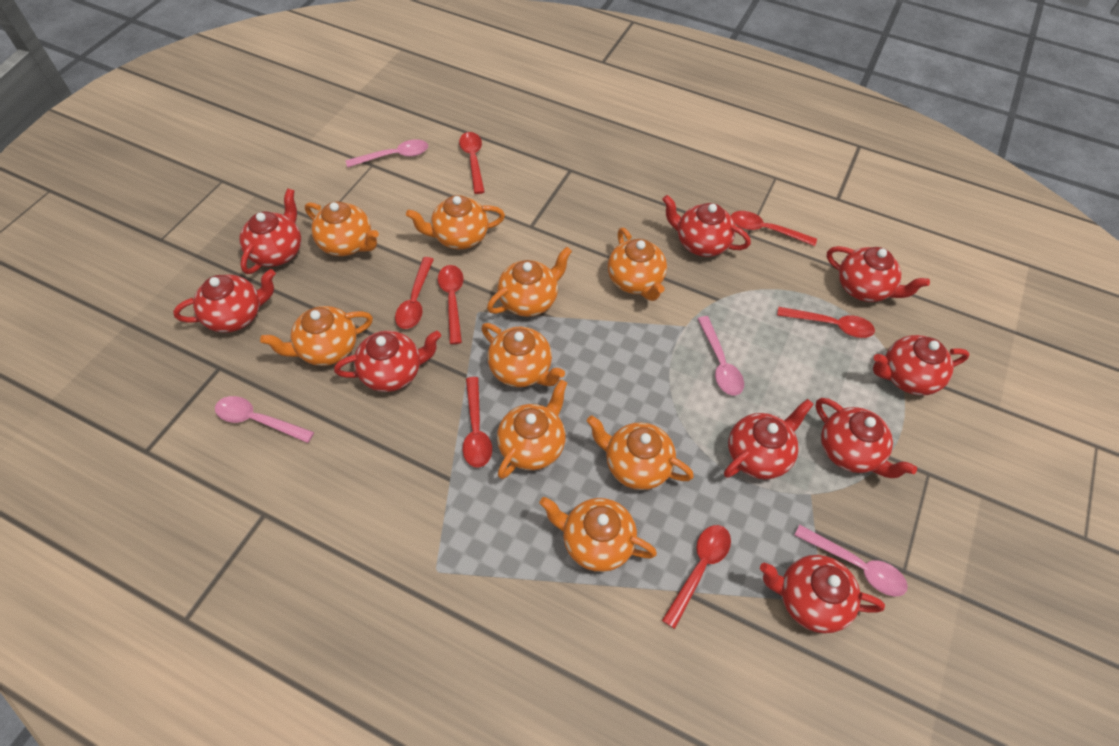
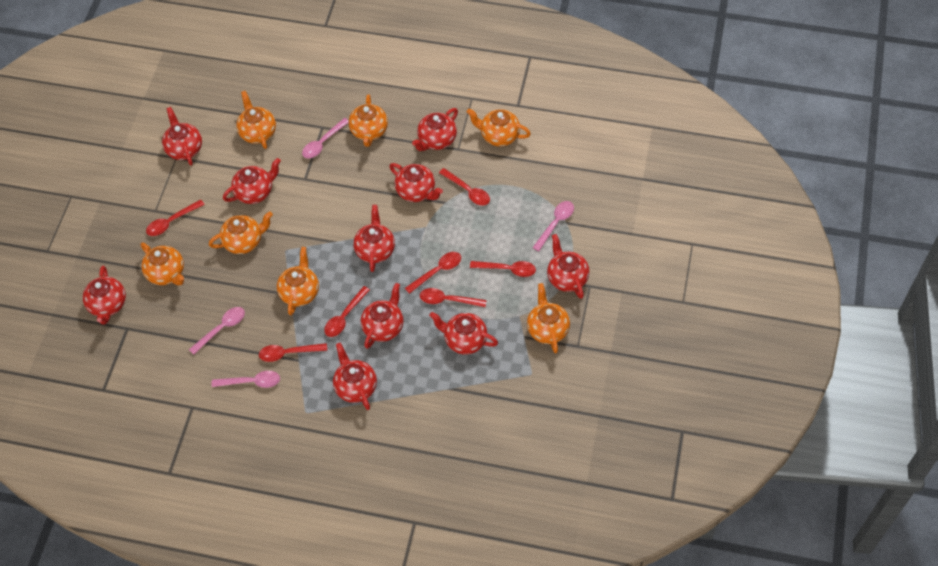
orange teapot: [260,306,373,366] [305,201,379,256] [406,195,505,249] [481,323,565,387] [487,247,572,317] [497,379,567,479] [540,497,657,572] [587,415,694,490] [608,228,667,301] = 9 -> [140,243,184,285] [209,211,273,254] [236,91,276,149] [277,247,319,315] [349,94,388,147] [467,109,531,147] [527,283,570,353] = 7
red teapot: [173,269,276,333] [239,188,301,274] [334,331,441,392] [662,195,751,257] [724,399,814,480] [760,555,885,633] [816,398,917,478] [827,246,930,302] [873,335,969,395] = 9 -> [83,266,126,325] [162,107,202,166] [223,158,281,204] [333,343,377,410] [353,205,395,272] [361,283,404,349] [389,163,443,202] [412,108,458,151] [429,312,498,354] [547,234,590,299] = 10

